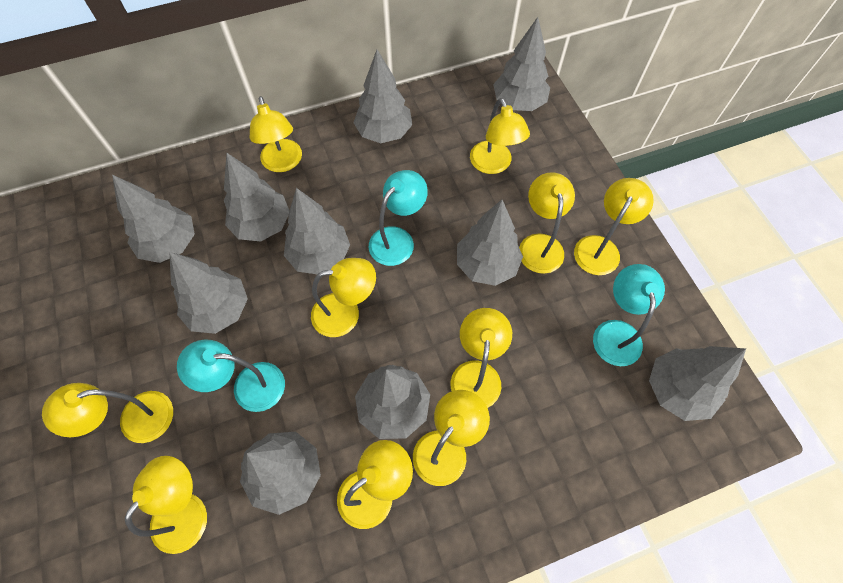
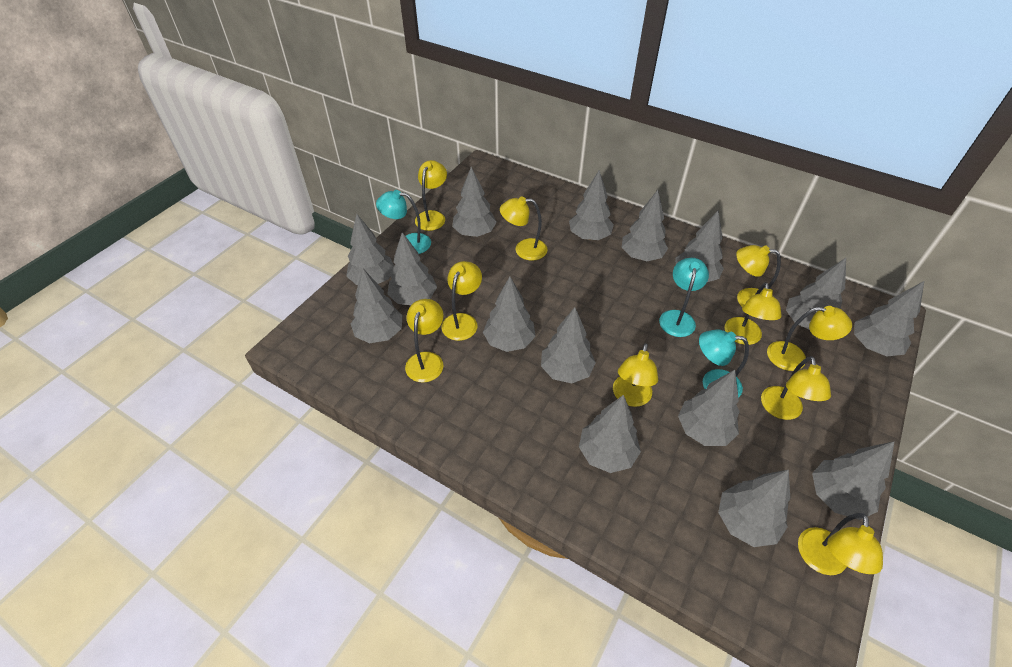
grey tree: [112,175,195,263] [169,252,248,334] [224,153,289,241] [240,432,321,515] [284,188,350,274] [353,50,412,143] [355,365,430,439] [457,200,523,286] [493,17,550,111] [649,346,746,421] = 10 -> [347,214,394,285] [351,269,403,343] [387,232,437,305] [452,167,497,237] [483,277,536,352] [541,307,596,383] [569,170,614,240] [579,395,641,473] [622,190,668,261] [675,210,724,282] [678,370,740,446] [718,470,790,547] [786,258,846,330] [812,441,895,520] [854,281,924,356] = 15

